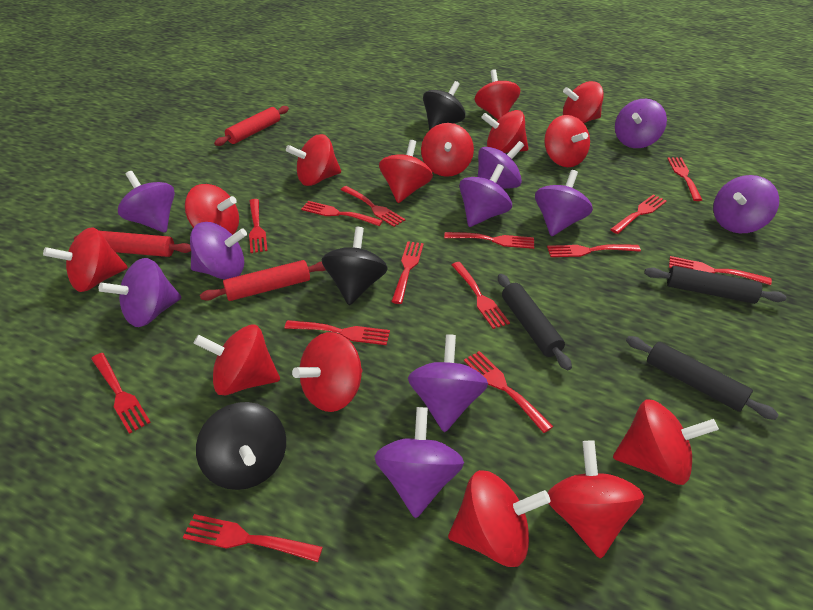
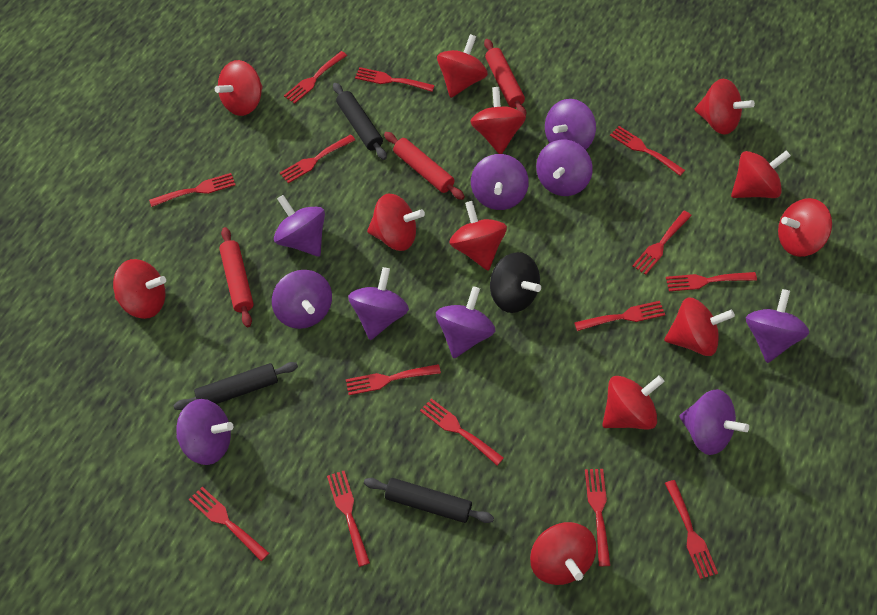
black spinning top: [196,402,286,490] [322,227,388,305] [423,81,465,130] = 3 -> [490,252,541,313] = 1
red spinning top: [43,227,128,292] [185,184,239,235] [194,325,280,395] [286,134,341,186] [292,332,362,412] [379,140,433,203] [421,123,474,177] [448,470,550,567] [474,69,520,120] [481,110,528,153] [544,115,590,167] [548,441,644,559] [563,81,604,123] [613,399,719,485] = 14 -> [113,259,166,319] [215,60,263,116] [367,194,425,251] [437,34,488,98] [449,201,507,270] [470,87,526,154] [530,522,596,585] [602,375,665,430] [664,297,735,356] [694,79,755,135] [731,150,791,198] [778,198,832,257] = 12

